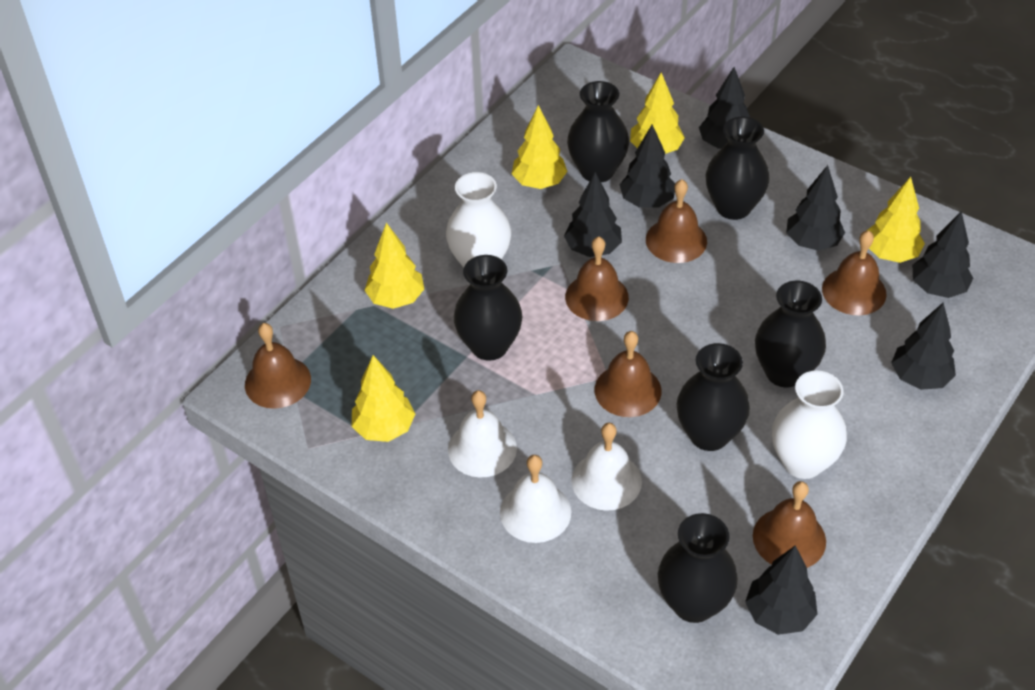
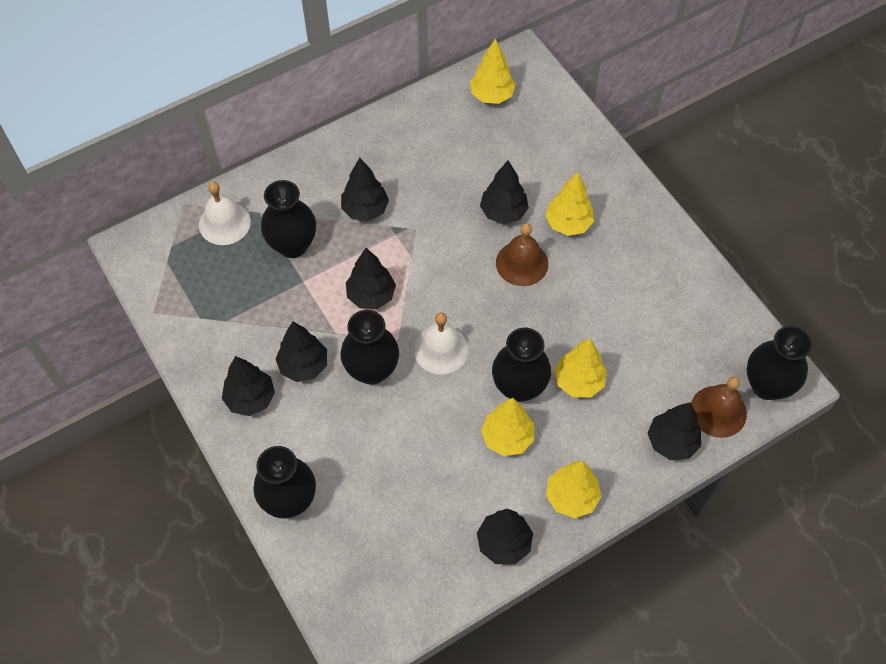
black vase: [453,255,522,361] [567,81,629,183] [658,513,738,623] [676,343,750,451] [705,117,770,220] [755,281,826,387] = 6 -> [253,446,316,518] [261,180,316,258] [341,310,399,385] [492,328,551,402] [747,326,813,400] = 5
brown bell: [245,323,311,409] [565,237,629,321] [594,331,661,417] [646,179,707,263] [753,481,826,568] [822,230,887,315] = 6 -> [496,223,548,286] [691,377,747,438] = 2
white bell: [448,390,517,478] [500,455,571,543] [571,423,642,511] = 3 -> [199,182,251,245] [414,312,468,374] = 2
white vase: [446,172,511,268] [772,371,847,479] = 2 -> none = 0

